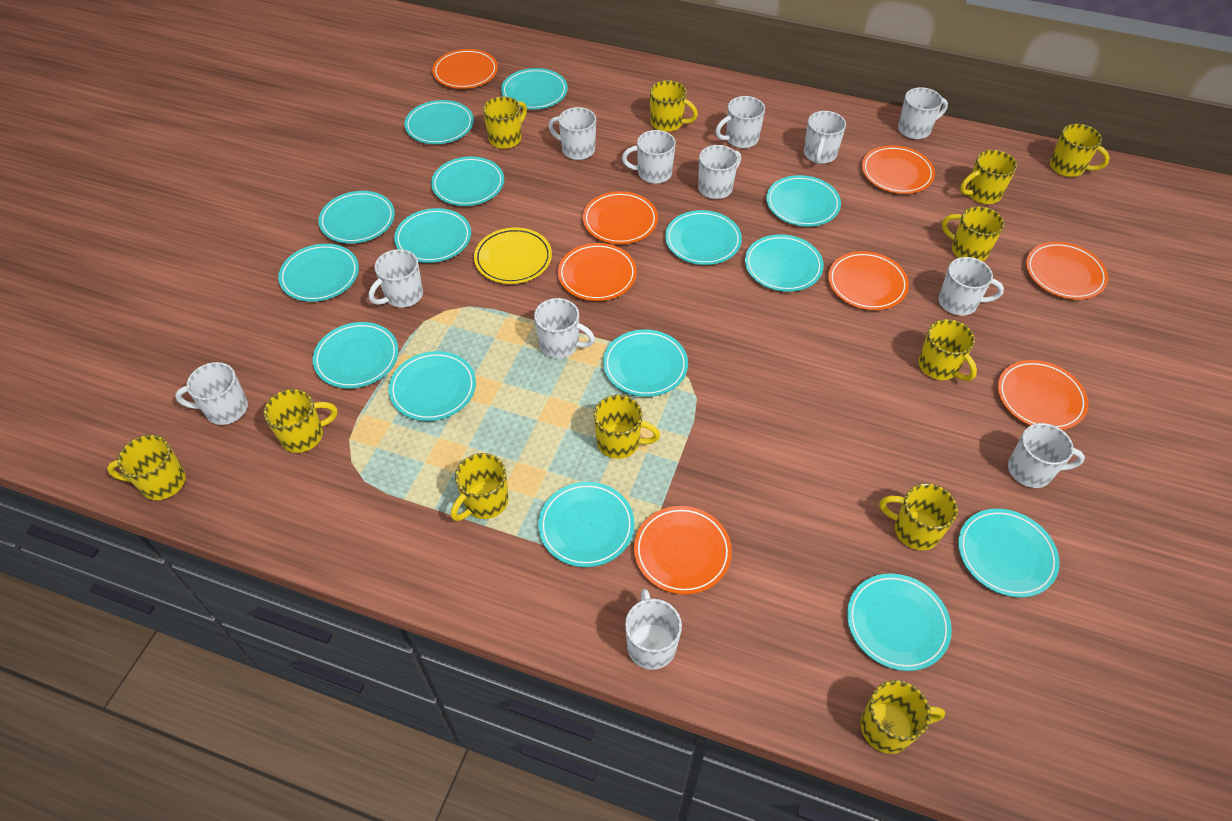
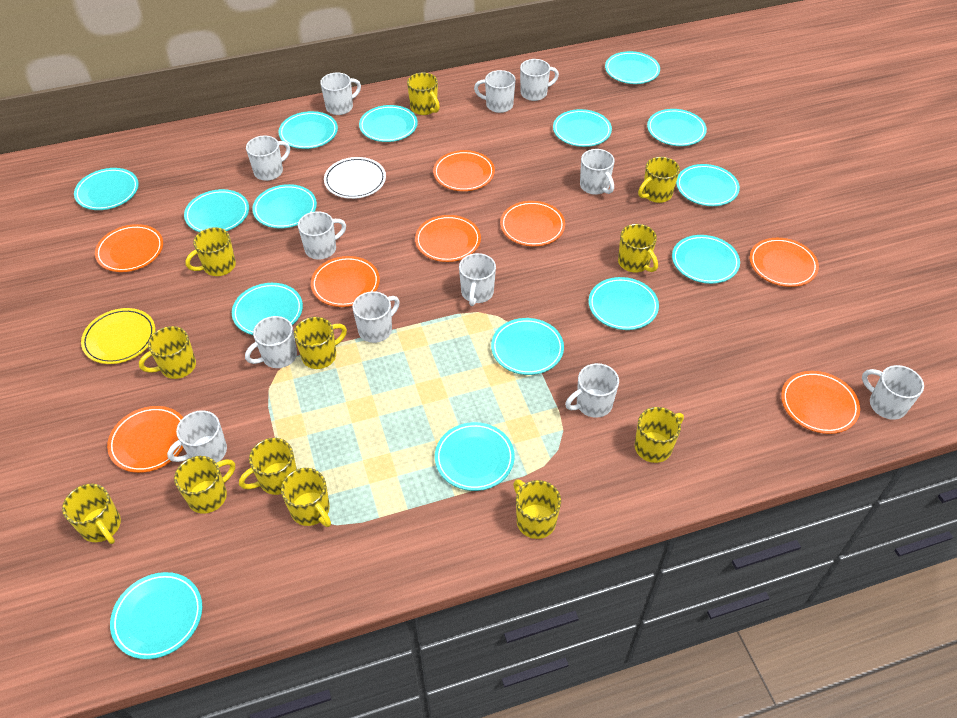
white plate: none = 0 -> [324,157,386,199] = 1

